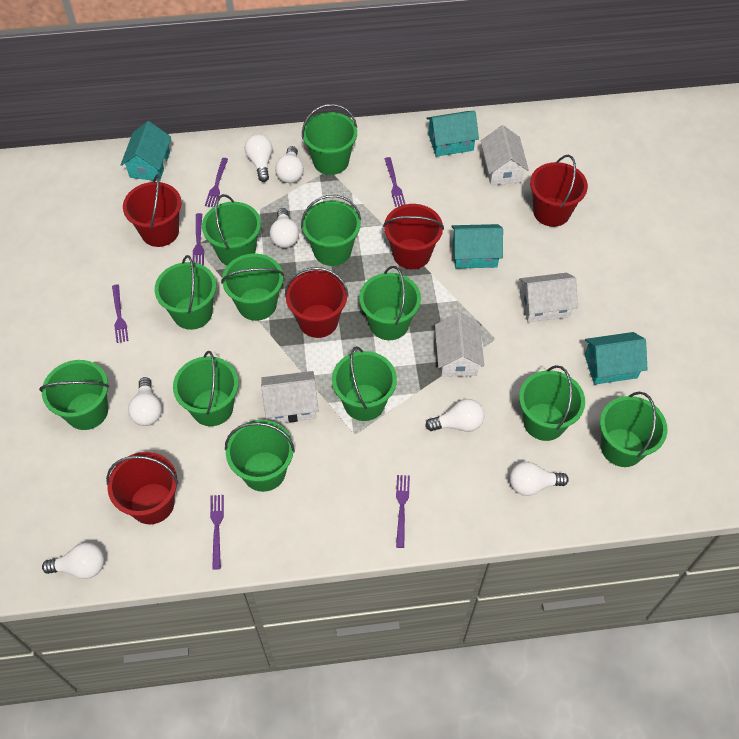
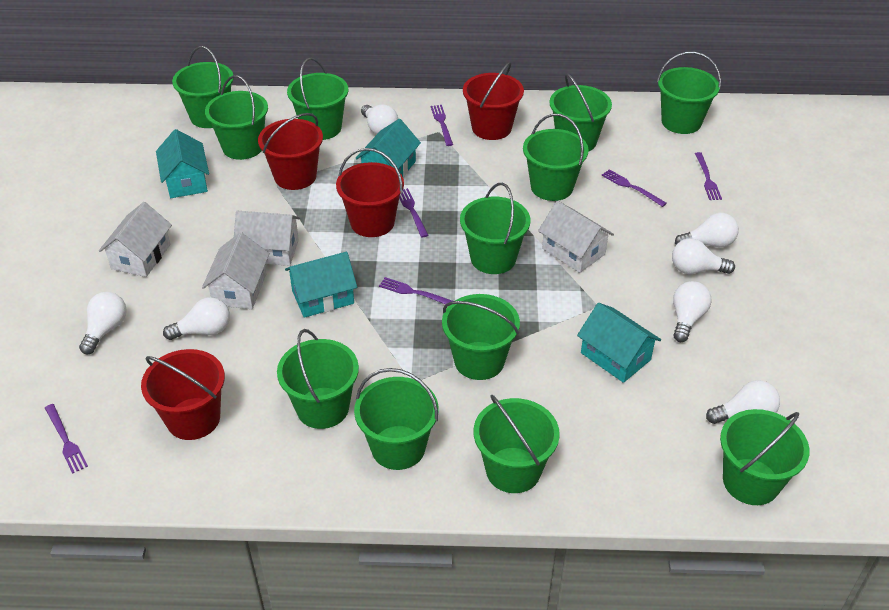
red bucket: [106,452,178,524] [123,174,181,247] [285,267,348,338] [383,204,444,269] [530,155,588,227] = 5 -> [141,349,225,440] [258,113,323,190] [336,148,404,237] [463,62,524,140] = 4

